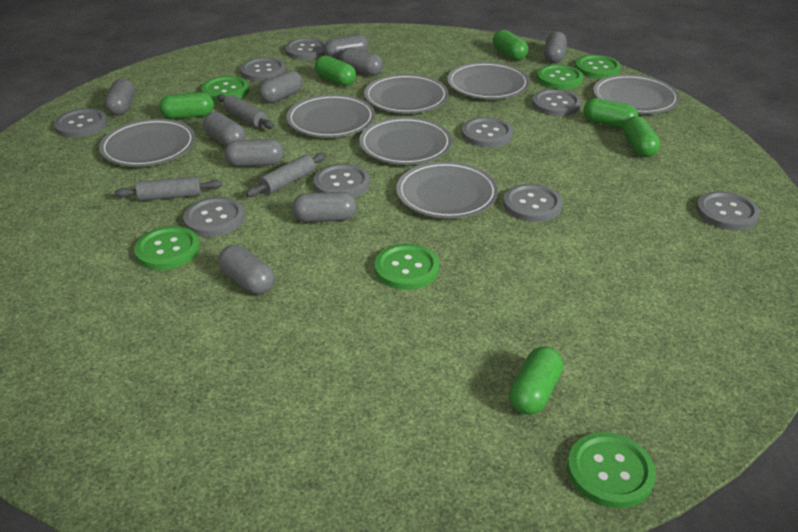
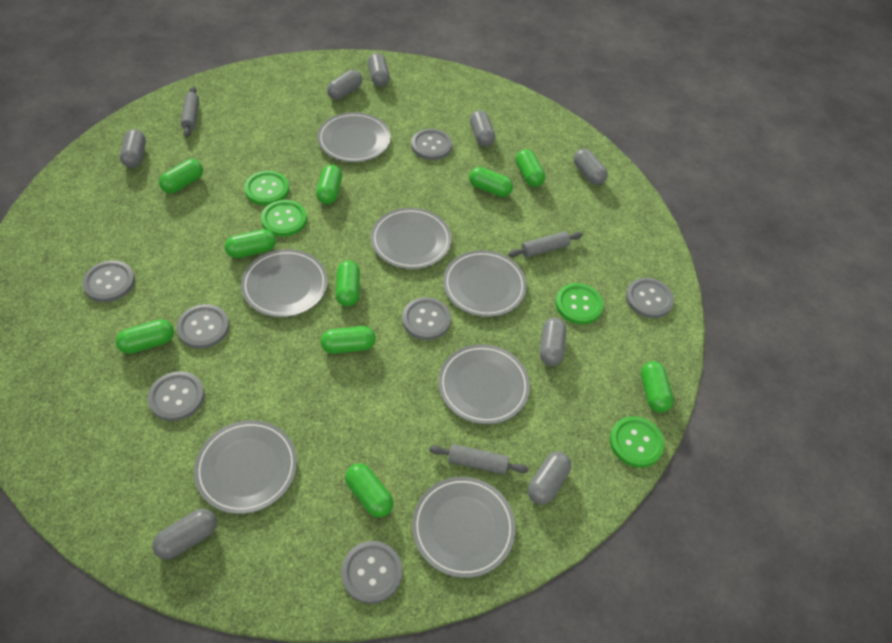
green button: [134,226,200,270] [201,76,249,102] [374,244,439,290] [537,65,583,89] [567,432,656,509] [575,55,621,79] = 6 -> [244,171,289,206] [261,200,307,237] [555,283,604,324] [610,416,665,468] = 4
green capsule: [159,92,214,119] [315,55,356,86] [493,30,529,60] [509,346,563,415] [583,98,638,128] [623,116,660,157] = 6 -> [116,319,174,354] [159,159,203,194] [225,229,276,258] [316,165,342,204] [321,326,376,354] [336,261,360,307] [345,463,393,518] [469,167,513,197] [516,149,545,187] [641,361,673,413] = 10
grey button: [54,108,108,138] [183,197,245,237] [240,57,286,82] [285,38,326,60] [314,164,370,198] [462,117,513,147] [503,184,563,222] [532,89,581,116] [696,191,760,230] = 9 -> [82,261,135,302] [148,371,205,421] [176,304,229,349] [341,541,402,604] [402,297,451,340] [411,129,452,160] [626,278,674,318] = 7
grey capsule: [104,78,135,115] [203,112,246,146] [218,245,275,294] [225,139,284,167] [259,70,303,103] [292,192,357,222] [324,34,369,60] [340,47,383,76] [544,31,567,63] = 9 -> [120,129,146,168] [152,509,217,560] [327,70,362,100] [368,53,390,87] [470,110,495,146] [528,452,571,505] [540,318,566,366] [574,149,608,185] = 8

